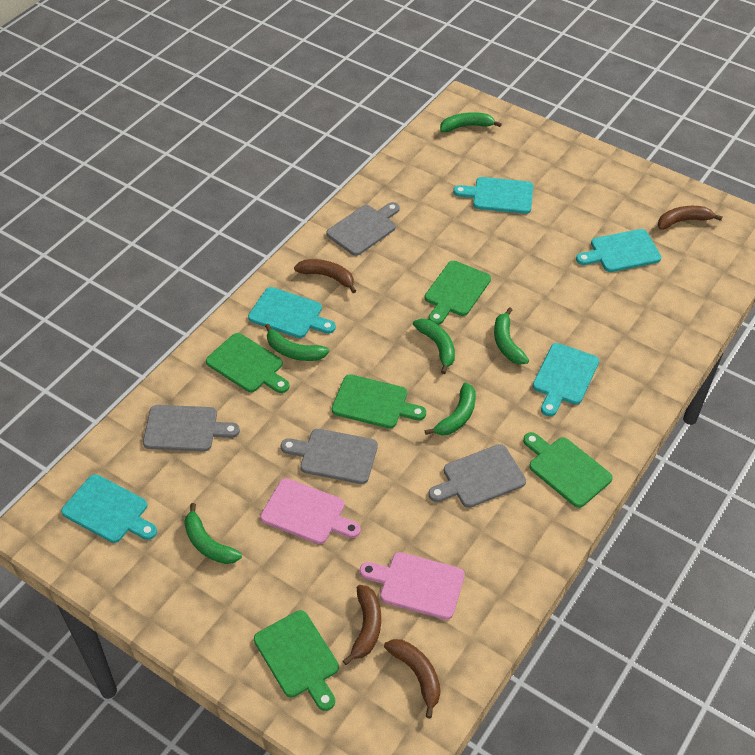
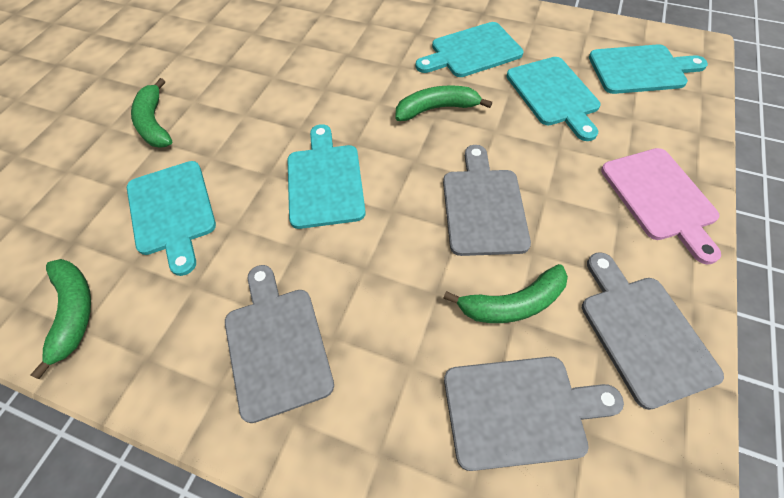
brown banana: [294,259,356,293] [343,585,381,665] [384,639,441,718] [658,206,723,230] = 4 -> none = 0
green banana: [184,503,242,564] [265,324,329,361] [413,319,455,374] [425,382,476,435] [440,112,502,132] [494,307,529,365] = 6 -> [30,259,91,379] [131,78,172,148] [396,85,492,121] [443,264,568,323] = 4
green cutting board: [206,333,290,393] [254,610,339,711] [332,374,426,429] [425,261,491,325] [523,432,613,508] = 5 -> none = 0
pink cutting board: [260,478,361,544] [360,552,465,620] = 2 -> [601,148,721,264] = 1

